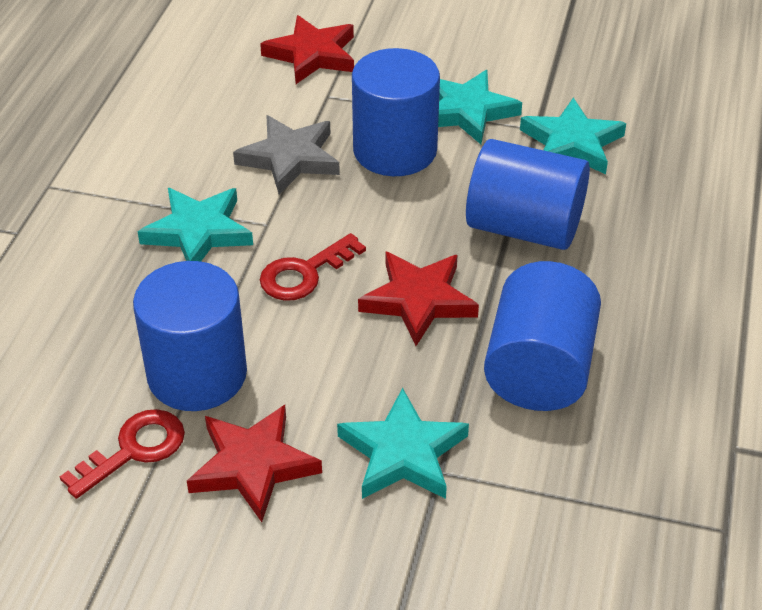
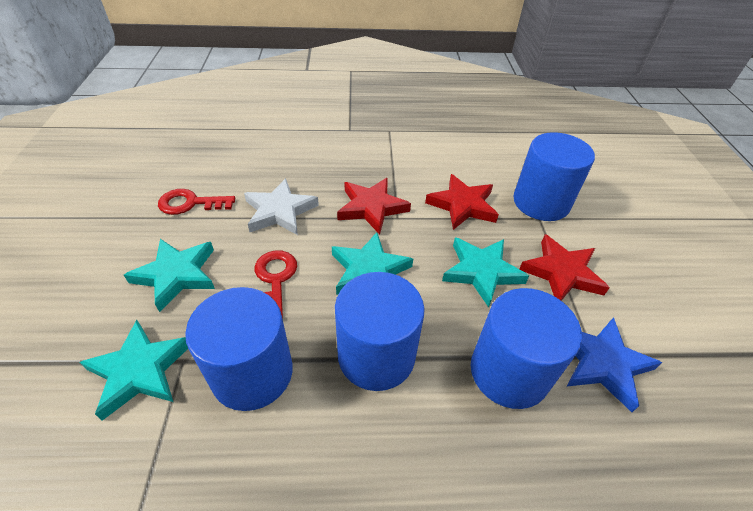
blue star: none = 0 -> [566,317,662,412] = 1
grey star: [233,115,340,195] = 1 -> none = 0
white star: none = 0 -> [244,178,319,235] = 1

